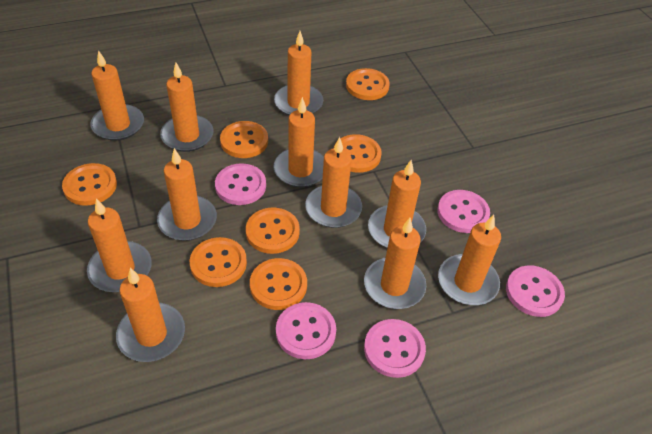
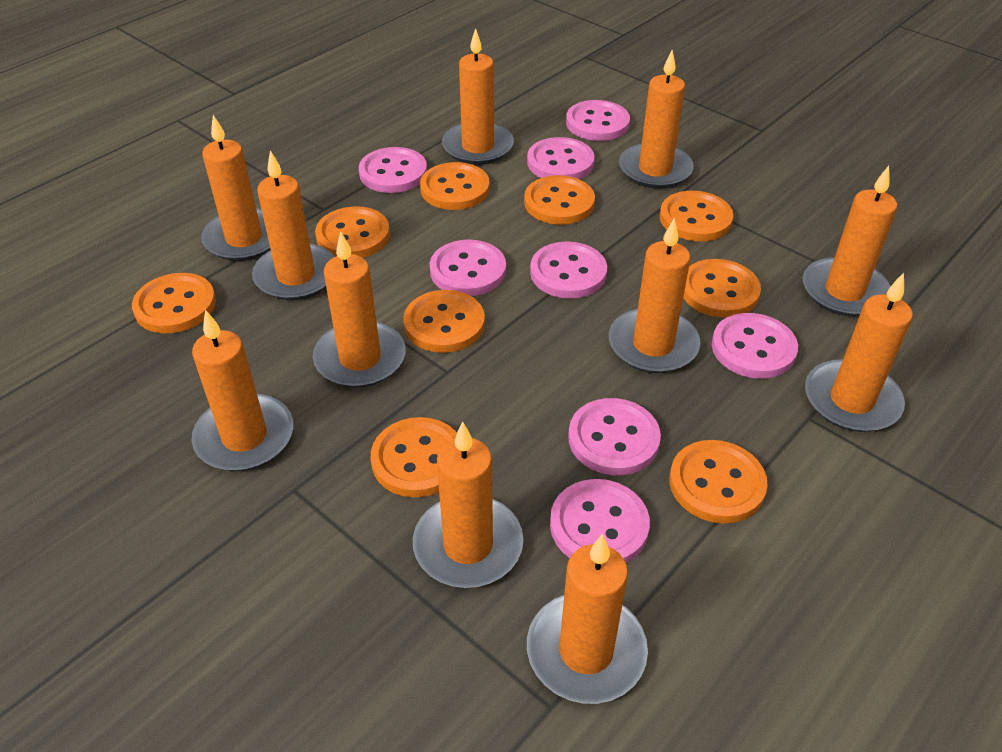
orange button: [62,163,117,206] [190,237,247,287] [220,121,268,158] [246,208,300,254] [250,258,307,310] [334,134,382,173] [346,68,390,100] = 7 -> [132,273,216,333] [315,206,390,258] [371,417,457,497] [403,290,485,353] [420,162,490,210] [524,175,595,225] [660,191,733,241] [669,440,768,523] [683,259,761,318] = 9
pink button: [215,163,266,205] [276,302,336,359] [364,319,426,378] [437,190,490,233] [506,265,565,317] = 5 -> [359,147,427,193] [430,240,506,296] [527,137,595,179] [530,241,607,298] [550,479,650,563] [566,100,630,141] [568,398,661,475] [712,313,798,379] = 8

